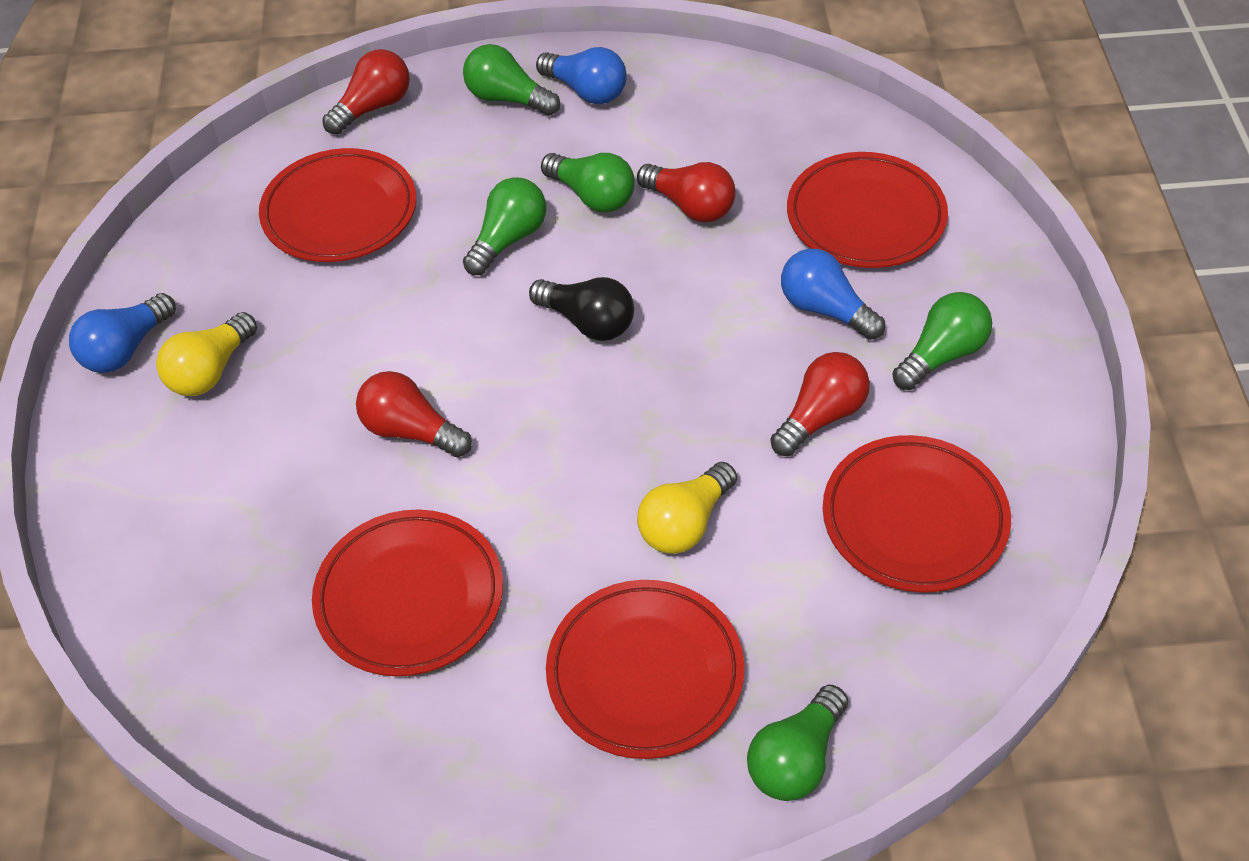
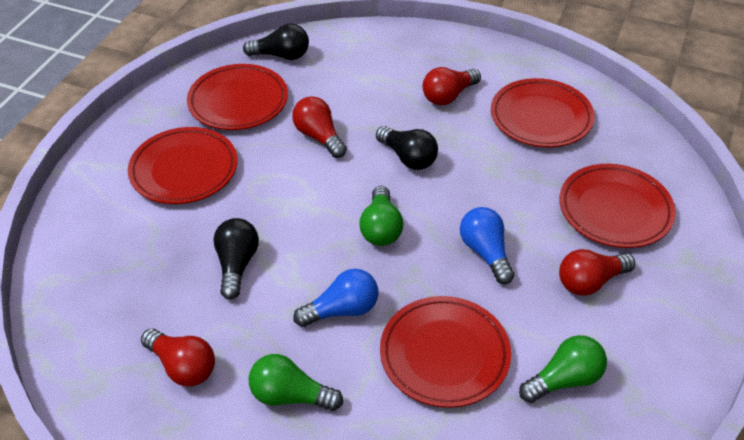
black light bulb: [529,277,634,341] = 1 -> [213,218,259,299] [243,23,309,60] [376,126,438,170] = 3
blue light bulb: [69,293,176,373] [536,47,627,104] [781,249,885,340] = 3 -> [293,269,378,327] [460,207,514,284] = 2
green light bulb: [463,44,560,116] [463,177,546,275] [541,153,635,213] [747,684,848,801] [893,292,992,390] = 5 -> [249,354,343,411] [359,186,403,246] [519,335,607,403] = 3
yellow light bulb: [156,312,257,396] [637,462,737,554] = 2 -> none = 0

